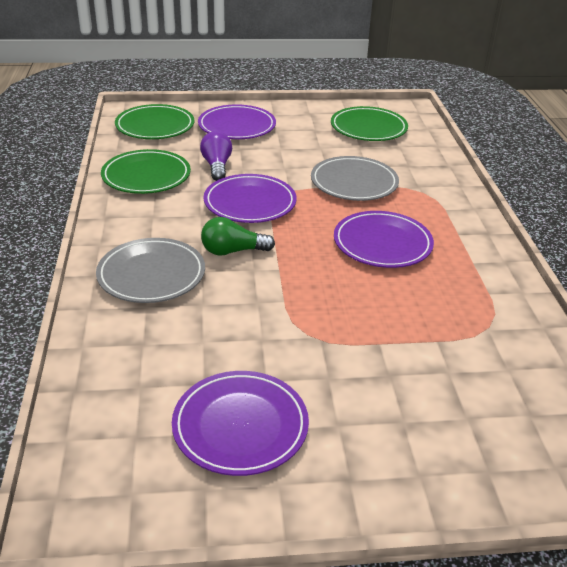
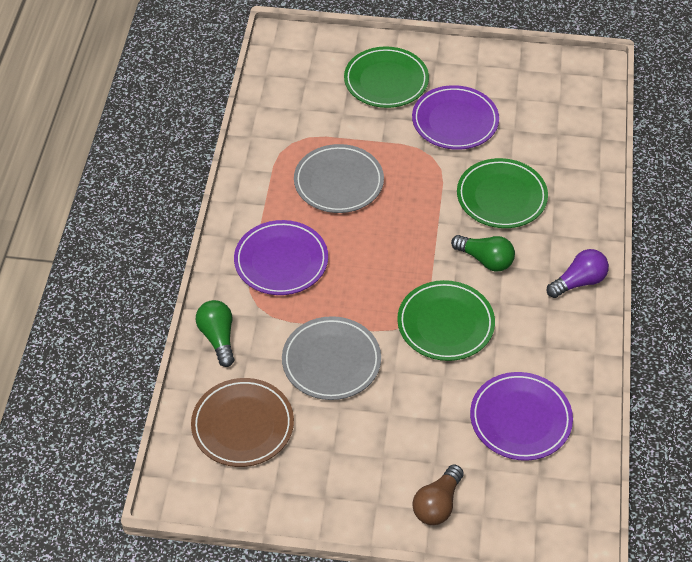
brown light bulb: none = 0 -> [413,464,464,525] = 1
brown plate: none = 0 -> [191,378,294,467] = 1
green light bulb: [201,217,275,256] = 1 -> [196,300,235,367] [451,235,515,272] = 2
purple plate: [172,371,309,476] [198,104,276,139] [204,174,297,223] [334,211,434,268] = 4 -> [234,220,328,295] [412,85,499,150] [470,372,573,461] = 3

